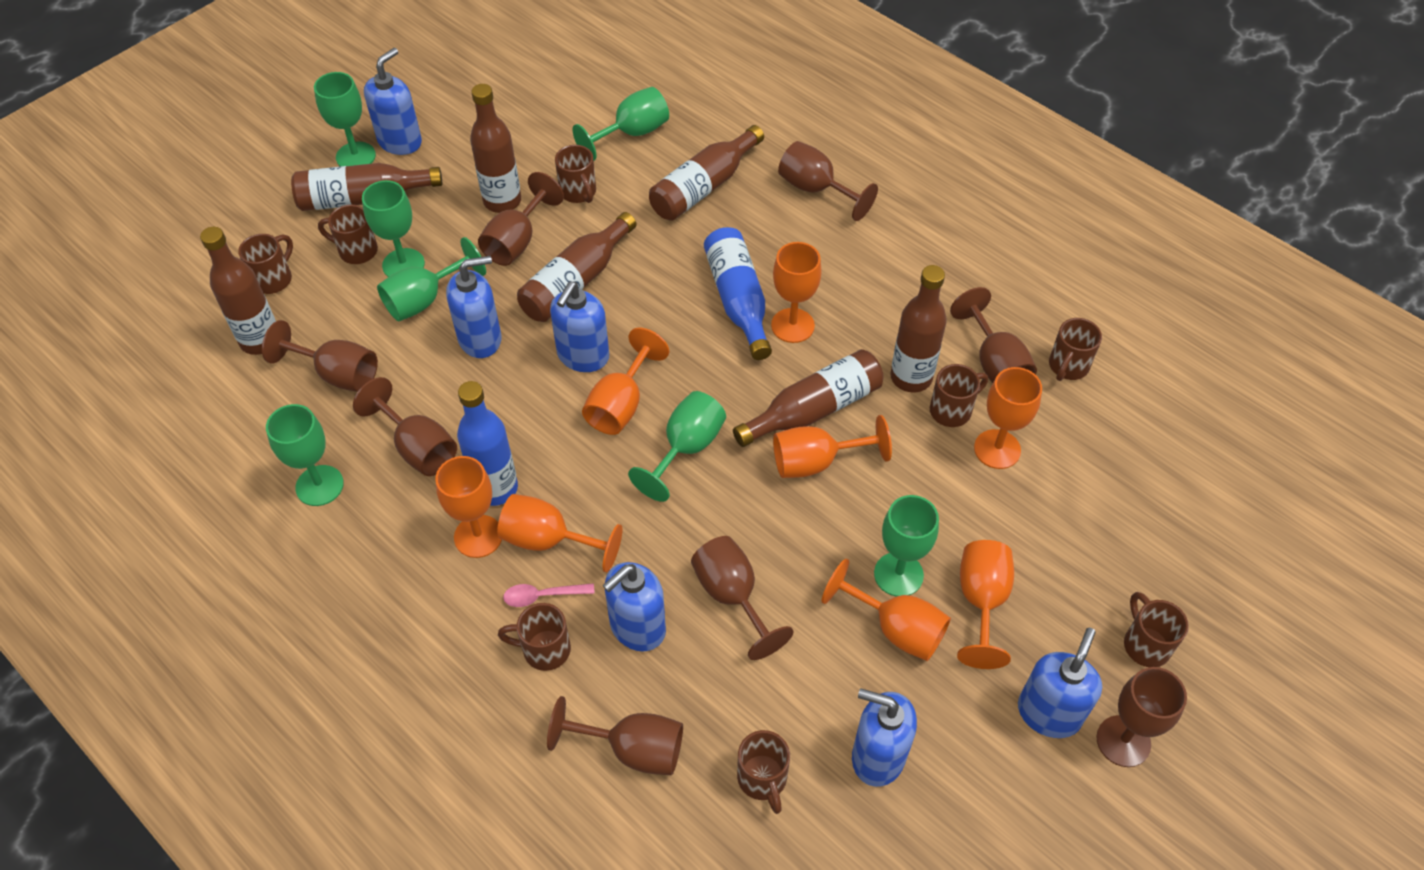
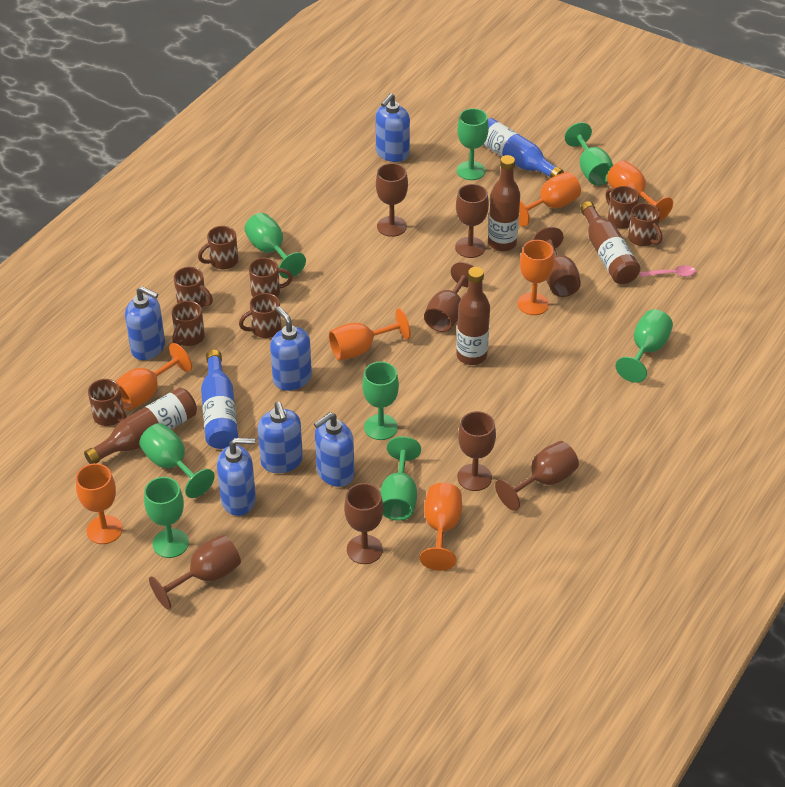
brown bottle: [200,227,276,355] [291,163,442,211] [470,84,521,213] [517,212,637,322] [649,125,764,221] [733,349,884,447] [890,265,947,392] = 7 -> [84,388,197,464] [456,267,490,365] [488,155,520,251] [580,201,640,284] = 4
green goblet: [266,404,344,506] [314,72,376,166] [362,180,425,277] [377,237,486,321] [573,87,669,161] [628,391,726,502] [874,495,939,597] = 7 -> [139,423,215,498] [144,477,189,558] [244,213,306,278] [362,361,399,440] [380,436,421,521] [457,108,489,180] [564,122,613,185] [615,309,673,383] = 8
orange goblet: [435,456,502,558] [497,494,623,572] [582,328,669,435] [771,242,822,343] [773,415,892,478] [822,559,951,661] [957,540,1014,669] [974,367,1042,469] = 8 -> [76,463,123,544] [115,343,192,410] [329,309,410,360] [420,483,462,571] [518,240,554,315] [519,172,581,227] [607,161,673,222] = 7

